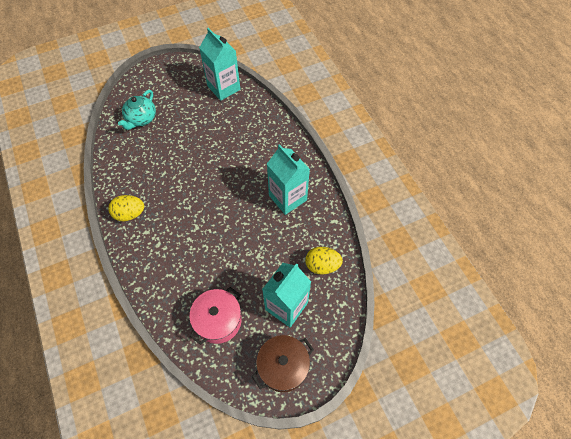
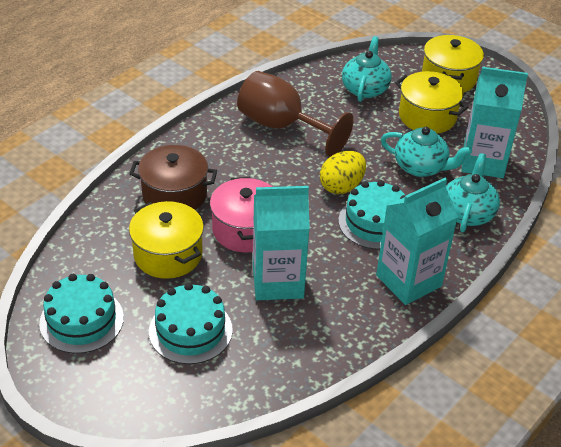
brown goblet: none = 0 -> [237,71,354,157] = 1
turquoise cake: none = 0 -> [39,274,124,354] [149,283,233,364] [338,180,406,250] = 3
turquoise teapot: [118,90,156,130] = 1 -> [342,36,392,102] [381,127,472,177] [446,153,500,232] = 3
yellow egg: [108,195,144,221] [305,247,343,274] = 2 -> [320,151,366,194] = 1
yellow pot: none = 0 -> [129,201,204,279] [395,71,468,134] [422,35,484,93] = 3

